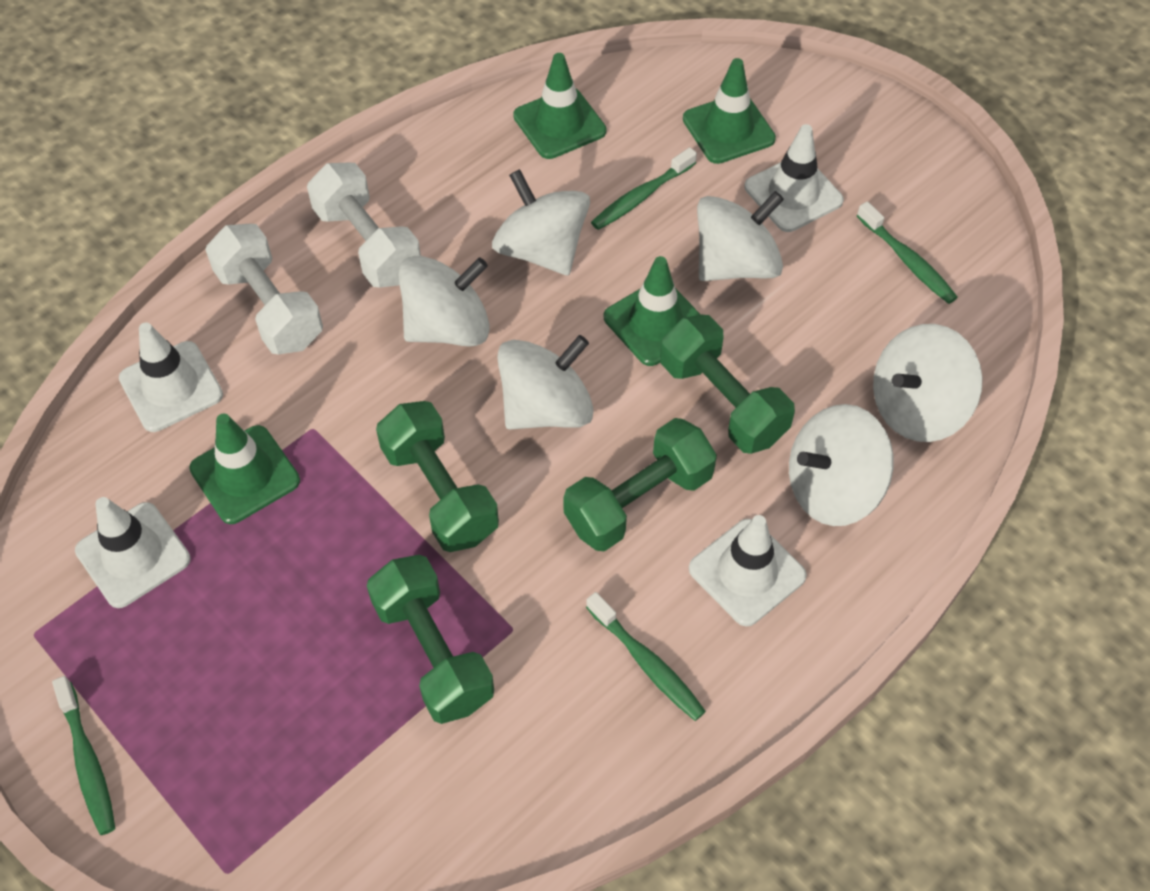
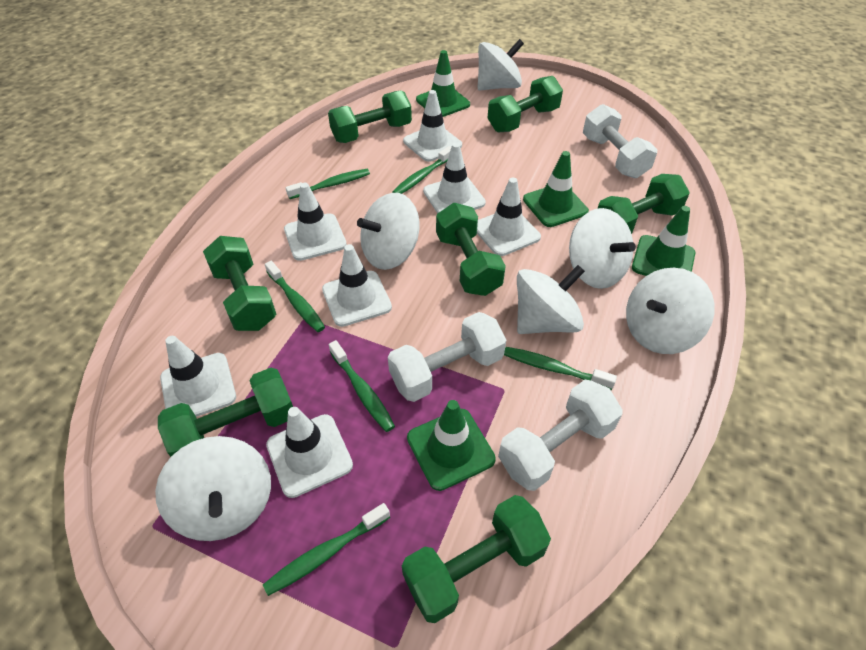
green dumbbell: [367,555,494,724] [376,401,499,552] [563,418,717,551] [660,315,795,454] = 4 -> [158,368,293,457] [203,236,276,331] [328,90,412,143] [402,495,551,623] [436,203,506,296] [487,76,563,132] [597,174,690,234] = 7
green toothbrush: [52,676,115,835] [586,592,706,721] [591,147,697,230] [857,201,958,304] = 4 -> [263,503,390,596] [265,261,325,332] [285,169,370,199] [329,340,395,432] [393,146,451,194] [504,347,617,390] = 6
white dumbbell: [205,224,323,355] [307,163,421,288] = 2 -> [388,312,506,402] [498,380,623,491] [583,104,657,178] = 3
white traffic cone: [75,497,191,608] [119,323,223,432] [689,515,807,626] [744,124,844,232] = 4 -> [160,336,236,417] [266,407,353,498] [284,183,347,261] [322,244,392,327] [403,90,462,162] [423,143,486,214] [477,178,541,256] = 7

